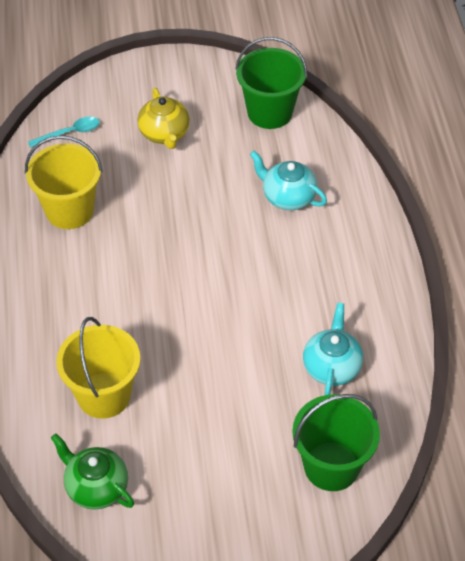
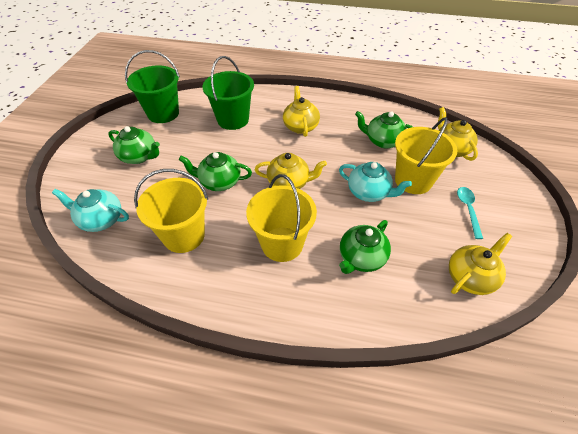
green teapot: [51,434,134,510] = 1 -> [108,126,160,164] [179,152,252,191] [339,220,391,274] [355,111,413,149] = 4
yellow bucket: [25,135,103,229] [56,317,141,419] = 2 -> [134,169,208,253] [246,174,317,262] [395,117,457,194] = 3
yellow teapot: [137,88,190,149] = 1 -> [255,153,327,189] [283,86,320,137] [438,107,478,161] [449,233,512,295] = 4

